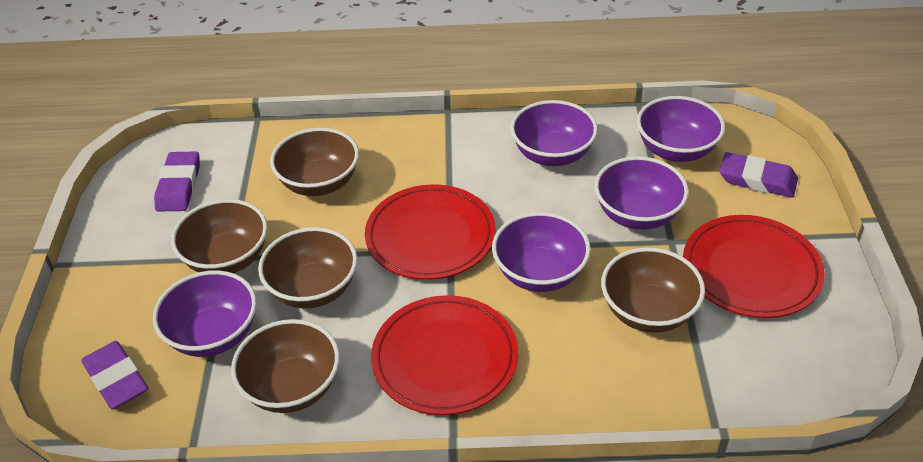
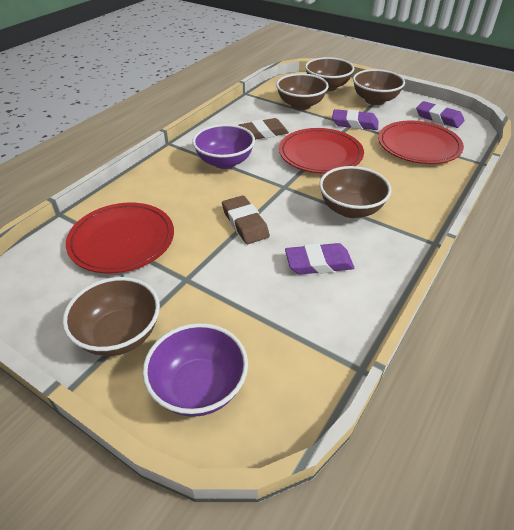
brown eraser: none = 0 -> [222,195,270,244] [238,118,289,140] = 2
purple bowl: [153,270,257,357] [492,212,591,292] [510,100,598,166] [595,156,689,230] [637,96,725,162] = 5 -> [143,323,248,417] [192,124,255,169] = 2

